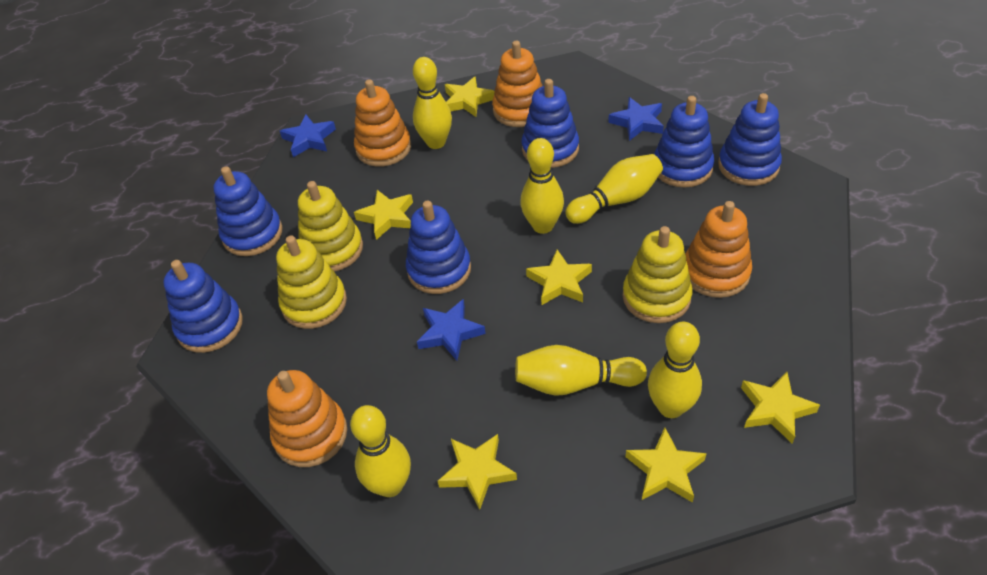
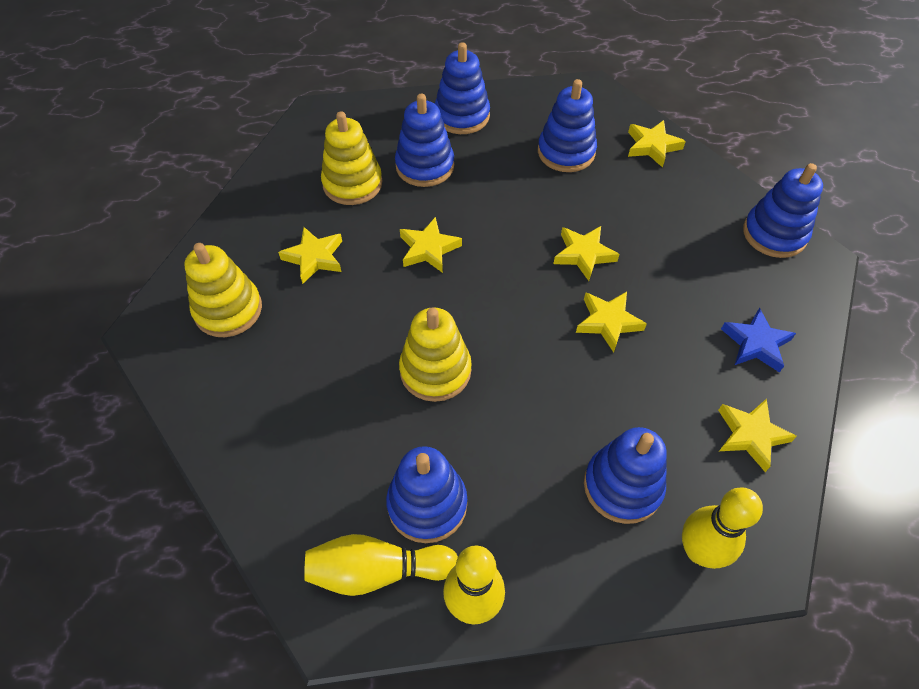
blue star: [280,115,336,157] [417,299,486,361] [608,97,664,141] = 3 -> [721,308,796,372] = 1
orange stacking toy: [267,370,347,467] [354,79,411,167] [492,41,542,127] [685,201,752,298] = 4 -> none = 0
yellow bowling pin: [350,405,411,497] [413,57,452,149] [515,345,647,396] [520,138,564,234] [565,154,663,224] [648,322,702,418] = 6 -> [304,534,458,596] [443,546,505,624] [682,487,763,569] = 3

